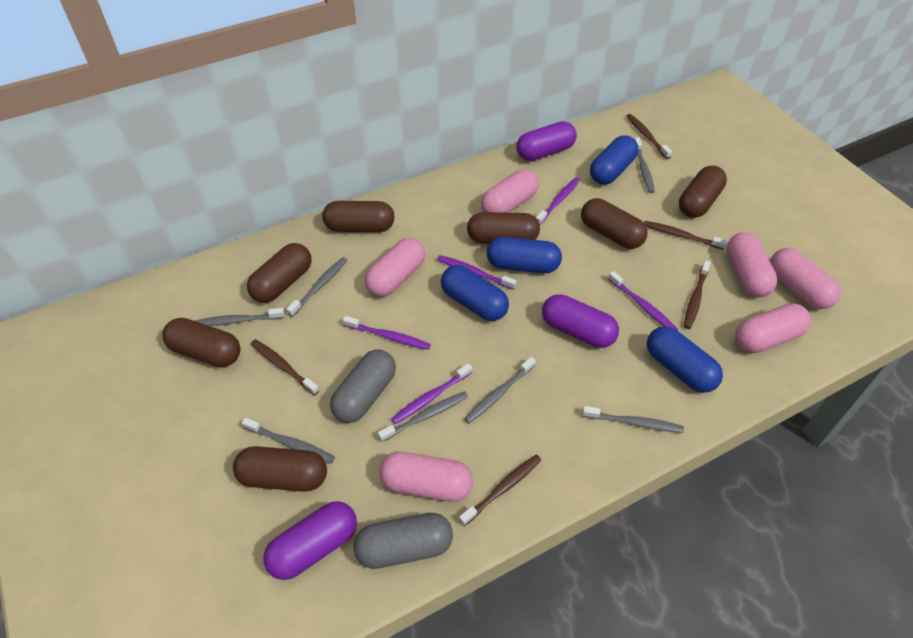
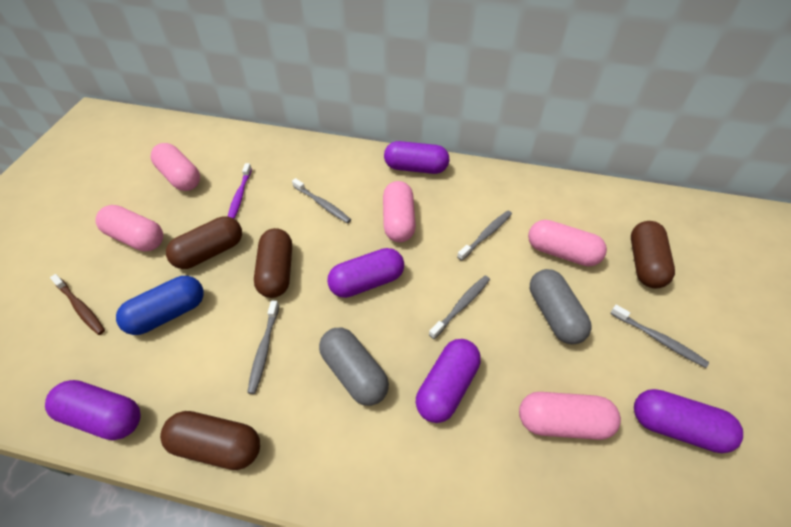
blue capsule: [441,265,509,321] [487,237,562,273] [590,135,638,185] [647,326,723,393] = 4 -> [116,276,204,335] = 1
brown capsule: [162,318,240,367] [233,446,327,492] [247,243,312,303] [322,201,394,232] [467,212,540,244] [581,198,648,249] [679,166,727,218] = 7 -> [160,411,260,470] [166,216,242,269] [254,228,292,298] [631,221,675,288] = 4
brown toothbrush: [251,339,319,395] [459,454,541,526] [627,114,672,159] [644,221,728,250] [684,260,711,329] = 5 -> [50,274,105,335] = 1
grey toothbrush: [195,308,285,326] [242,418,335,463] [286,257,348,317] [378,391,468,442] [464,357,536,423] [582,406,684,433] [634,137,655,193] = 7 -> [247,300,279,394] [292,178,351,223] [429,275,490,339] [457,211,512,261] [610,305,709,368] = 5
pink capsule: [365,238,425,297] [379,451,473,502] [481,169,539,213] [727,232,778,297] [735,303,811,353] [770,248,841,309] = 6 -> [95,205,163,251] [151,143,200,191] [383,181,416,242] [519,392,621,440] [528,220,607,266] = 5
purple capsule: [263,501,357,580] [516,121,577,161] [542,294,619,348] = 3 -> [45,380,141,440] [327,248,404,298] [384,141,449,174] [416,339,481,423] [634,389,743,453] = 5
purple toothbrush: [343,316,431,350] [391,363,472,424] [437,255,517,290] [536,178,580,225] [608,271,678,330] = 5 -> [228,163,252,219] = 1

